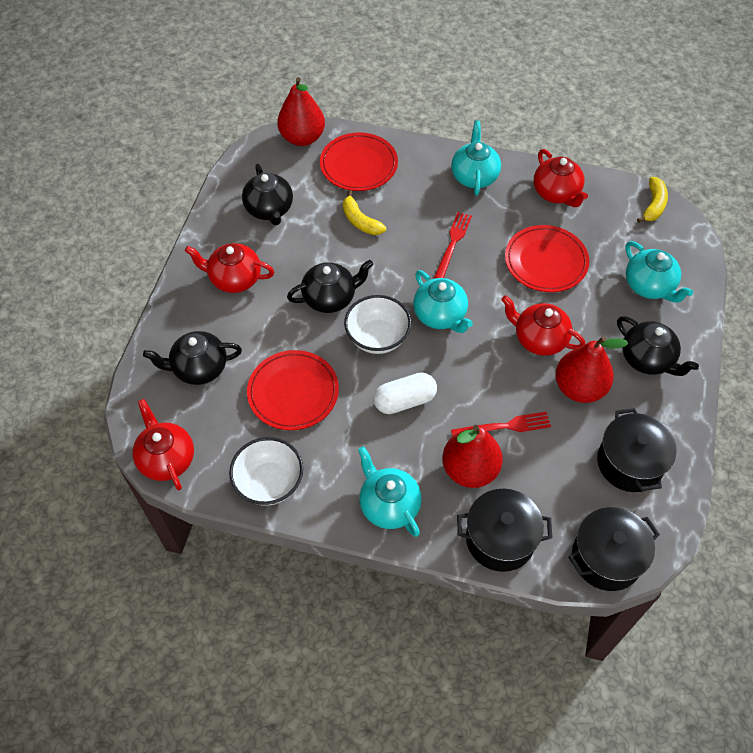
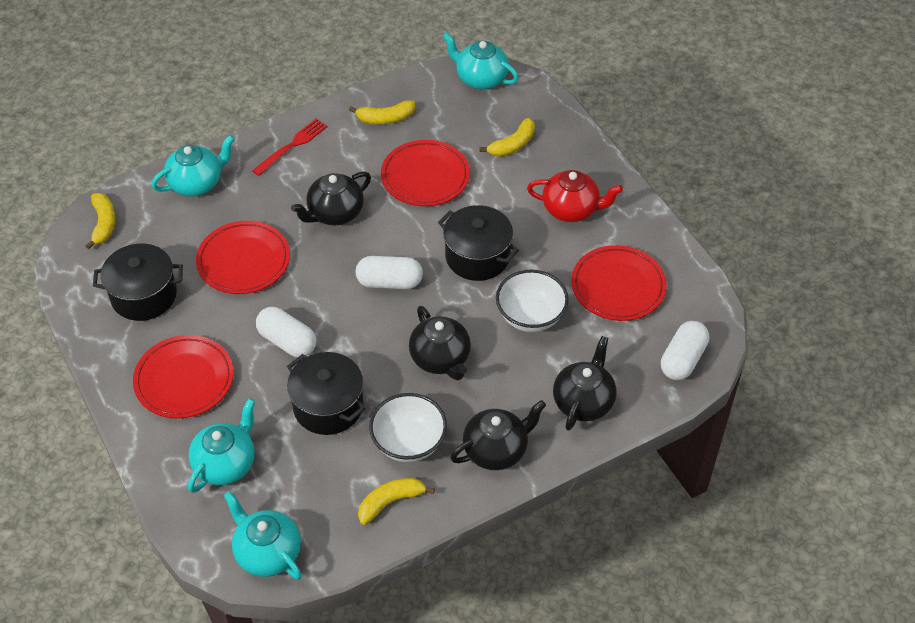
red fork: [434,212,472,279] [451,412,551,437] = 2 -> [252,119,327,176] = 1
red pear: [277,77,325,146] [442,425,503,488] [555,336,628,403] = 3 -> none = 0
red plate: [247,350,339,430] [320,132,398,191] [505,225,589,292] = 3 -> [133,335,233,419] [196,221,290,294] [381,140,470,206] [571,245,667,321] = 4
red teapot: [133,399,194,490] [185,243,274,293] [501,295,585,356] [534,149,588,207] = 4 -> [527,170,623,222] = 1
white capsule: [373,372,437,414] = 1 -> [256,307,316,358] [355,256,423,289] [661,321,709,380] = 3
yellow banana: [343,191,386,235] [637,177,668,223] = 2 -> [86,193,116,249] [349,100,415,124] [358,478,435,525] [479,118,535,157] = 4

